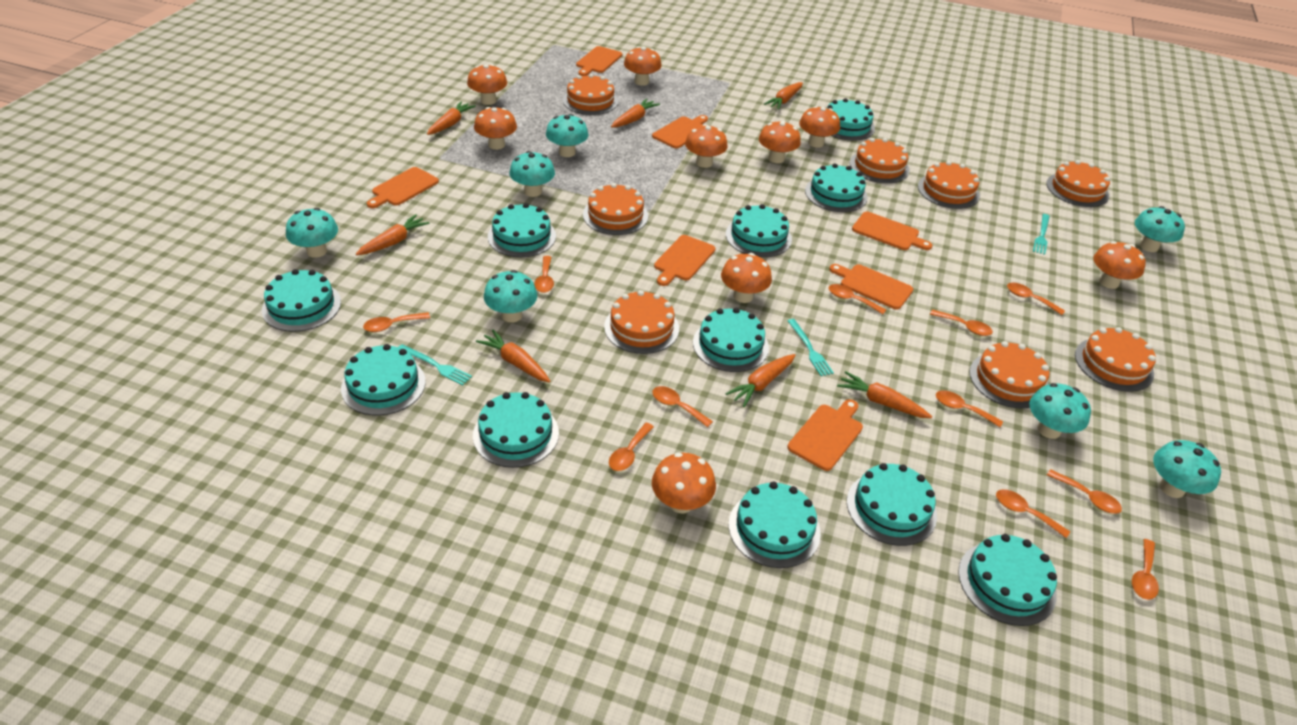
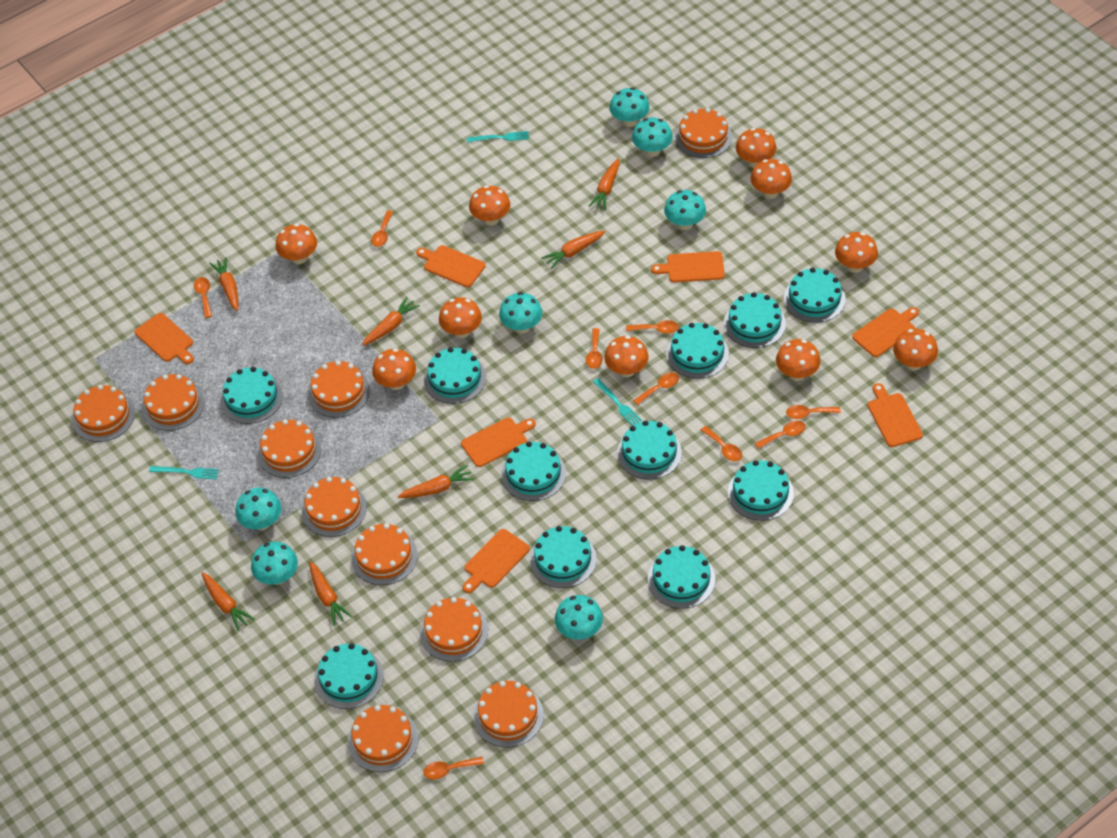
orange cake: [563,74,618,115] [583,183,648,235] [604,290,679,354] [850,138,910,183] [918,161,980,209] [969,341,1049,409] [1046,160,1110,207] [1075,327,1156,392] = 8 -> [72,385,135,442] [142,374,204,431] [257,419,321,478] [301,477,367,537] [308,360,370,418] [348,705,418,772] [351,523,418,585] [420,597,488,662] [473,681,544,747] [675,108,732,158] = 10
orange mushroom: [467,64,507,105] [474,107,517,150] [624,46,662,86] [652,452,716,514] [685,124,728,168] [721,253,772,303] [759,121,801,163] [799,106,840,148] [1093,241,1146,289] = 9 -> [275,224,317,264] [372,348,416,390] [439,297,482,338] [469,185,510,226] [604,336,649,377] [735,128,777,168] [750,159,792,199] [776,339,820,381] [835,232,878,273] [893,329,938,370] = 10
orange spoon: [363,312,430,332] [534,256,554,293] [609,423,654,471] [652,386,713,427] [829,284,886,314] [930,309,993,336] [936,390,1003,427] [996,489,1070,538] [1007,282,1065,315] [1047,469,1122,514] [1132,539,1159,600] = 11 -> [194,277,212,318] [371,210,393,247] [423,757,484,779] [586,328,603,369] [626,320,679,334] [633,372,679,405] [701,426,742,461] [755,421,806,449] [786,405,841,419] = 9

